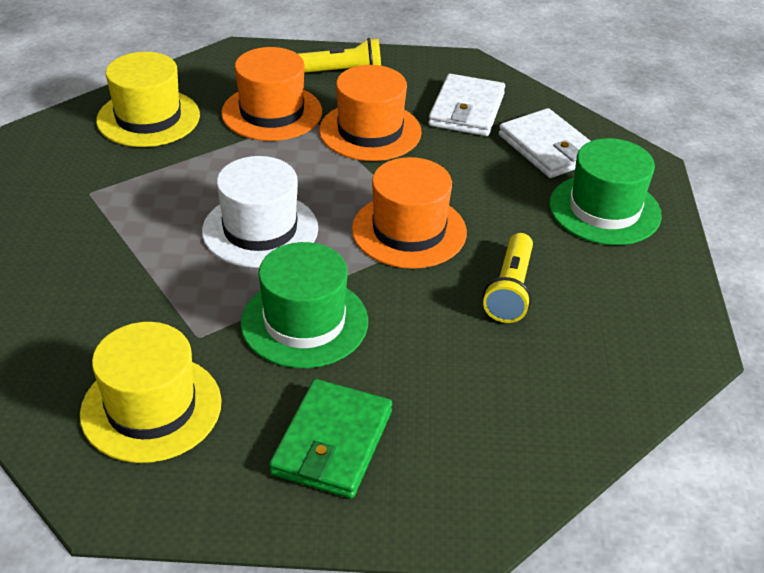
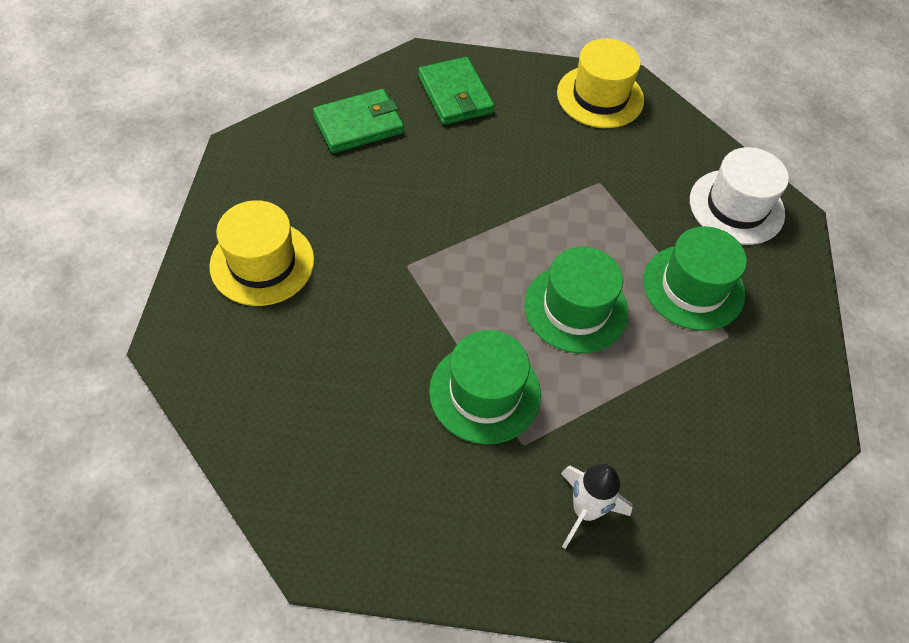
green hat: [241,242,368,368] [549,138,662,245] = 2 -> [429,330,541,444] [524,247,628,354] [643,226,747,331] = 3
green wallet: [269,379,392,499] = 1 -> [313,89,404,153] [418,57,494,125] = 2
orange hat: [221,47,322,141] [319,65,422,161] [352,157,467,269] = 3 -> none = 0
white rocket: none = 0 -> [561,464,633,549] = 1
white wallet: [428,74,505,136] [499,108,590,178] = 2 -> none = 0
yellow flashlight: [298,38,381,73] [483,233,533,323] = 2 -> none = 0

